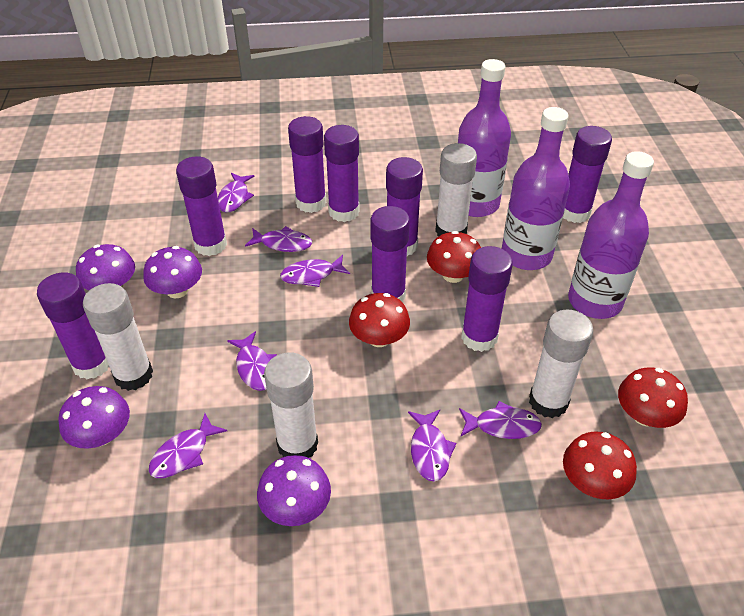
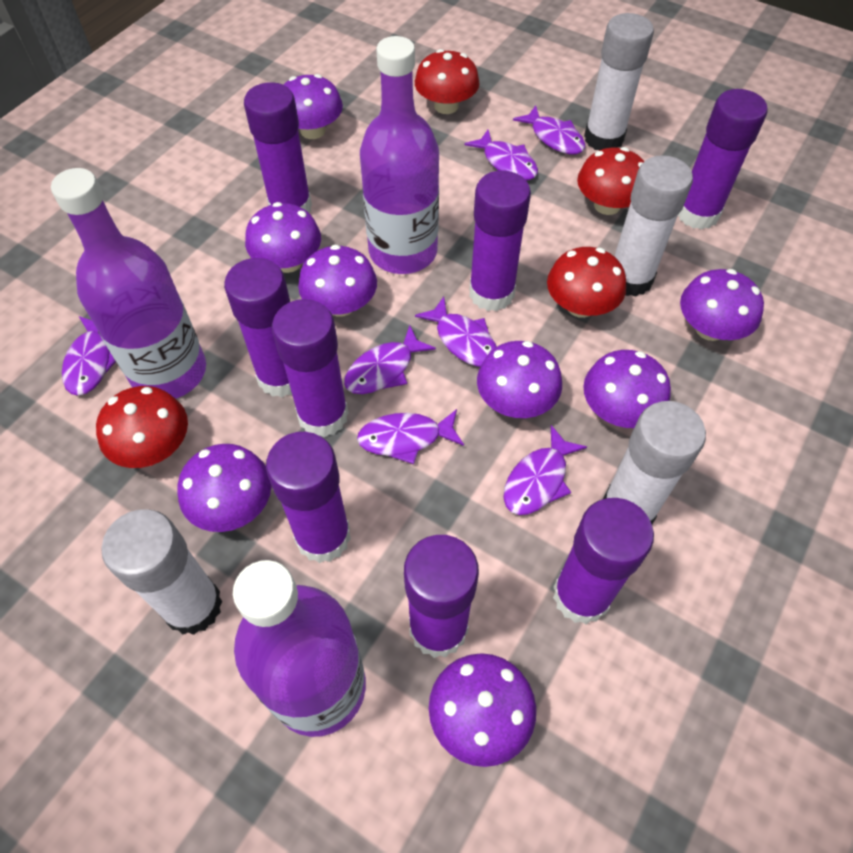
purple mushroom: [58,386,130,449] [76,244,135,290] [143,246,202,298] [257,455,331,526] = 4 -> [177,444,272,532] [245,202,321,273] [284,74,343,139] [298,244,377,317] [429,653,536,767] [477,341,562,418] [583,350,671,428] [680,269,764,341] = 8

